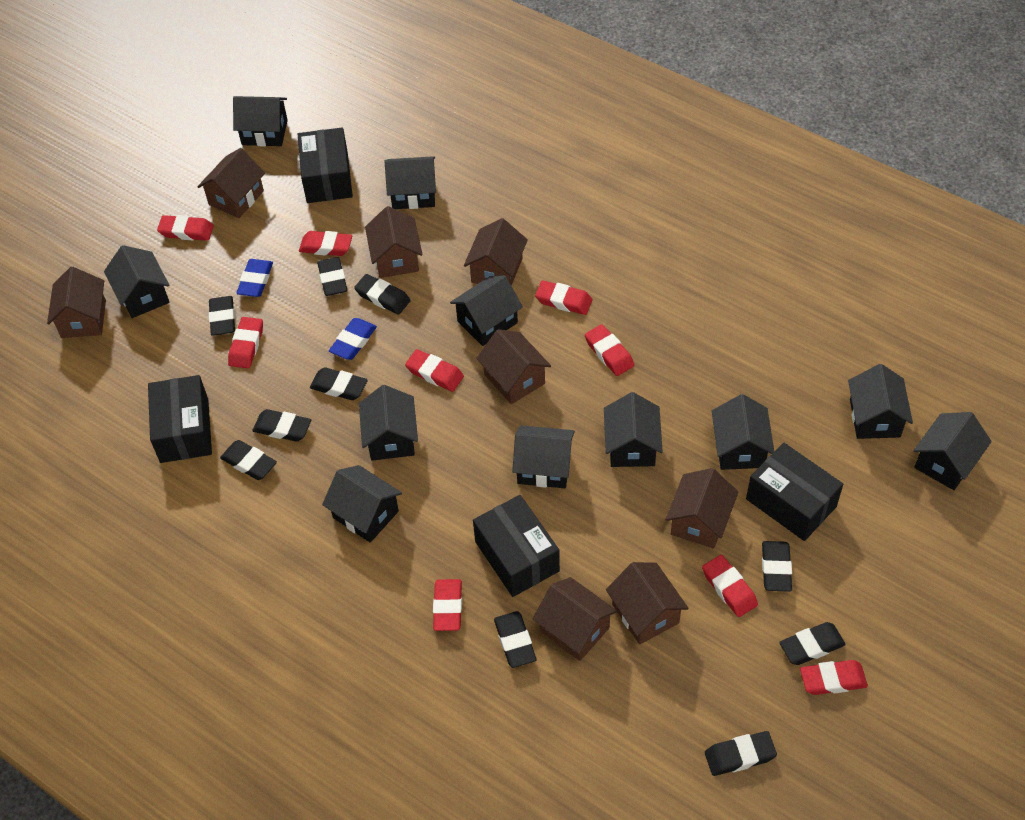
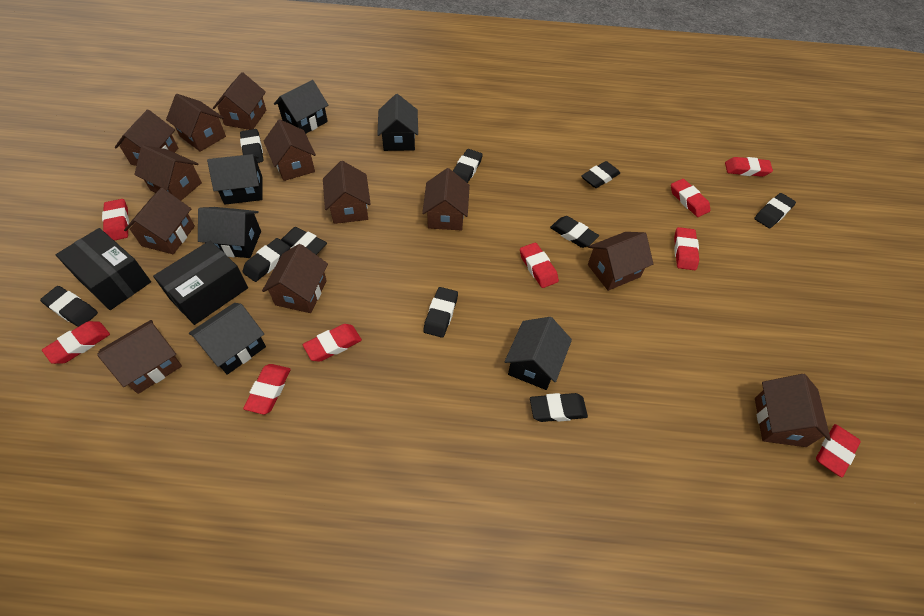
black box: [148,375,212,463] [298,127,353,203] [473,495,560,597] [746,443,843,541] = 4 -> [56,228,151,310] [153,241,248,325] = 2
black house: [104,245,169,318] [233,96,288,146] [322,465,402,543] [359,385,418,461] [385,156,436,209] [450,275,523,346] [512,425,575,488] [604,392,663,467] [712,394,774,470] [848,364,913,439] [913,412,992,490] = 11 -> [189,303,266,375] [198,207,261,258] [207,154,263,205] [274,80,328,134] [377,94,418,151] [505,317,572,390] = 6
blue eraser: [236,259,273,297] [329,318,377,360] = 2 -> none = 0
brown house: [47,267,106,338] [197,148,265,218] [365,206,423,278] [464,218,528,286] [476,329,551,404] [532,577,617,661] [606,562,689,645] [665,468,738,549] = 8 -> [97,320,182,394] [115,109,178,166] [124,188,195,254] [134,145,202,201] [166,94,226,152] [213,72,266,130] [262,244,328,313] [264,119,316,181] [323,161,371,224] [422,168,470,231] [588,232,653,291] [755,374,831,447] = 12

